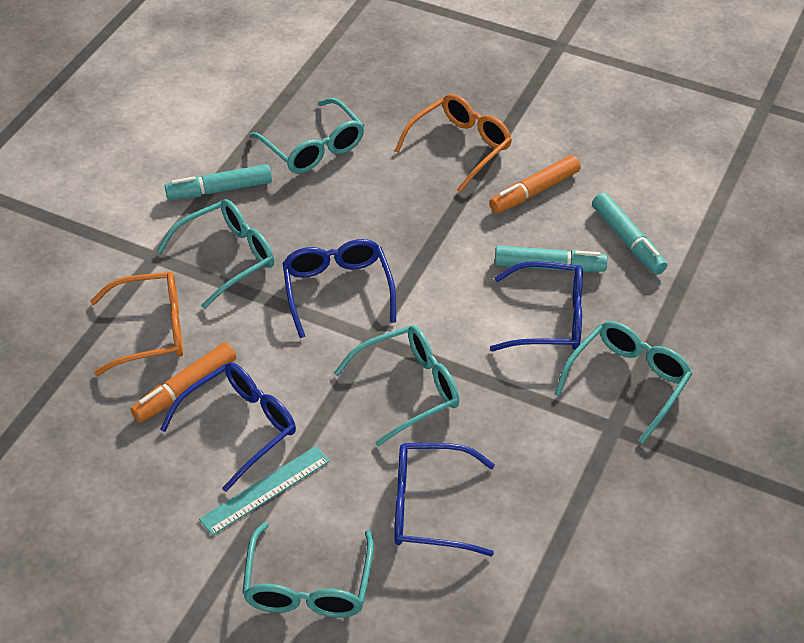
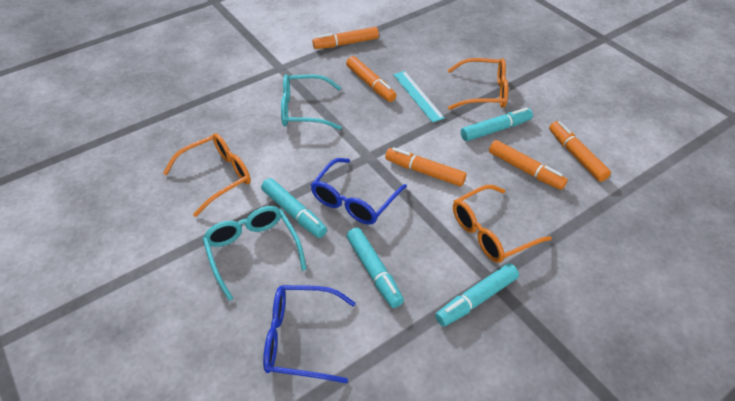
blue glasses: [160,362,296,492] [283,239,396,338] [394,443,495,556] [490,261,583,351] = 4 -> [263,285,356,383] [311,158,407,225] = 2
orange glasses: [90,272,183,375] [395,94,512,192] = 2 -> [163,133,251,217] [448,58,508,110] [453,185,552,263] = 3
orange marker: [130,342,236,422] [489,155,581,213] = 2 -> [312,27,379,49] [346,56,397,102] [385,147,466,187] [489,140,568,190] [549,121,611,182] = 5
turquoise glasses: [156,199,274,309] [242,522,374,618] [250,98,364,174] [334,325,460,446] [554,321,692,444] = 5 -> [203,206,307,301] [281,74,341,130] = 2
turquoise marker: [165,164,272,200] [495,246,607,272] [592,193,667,275] = 3 -> [261,178,327,238] [347,228,404,308] [435,263,519,326] [461,107,533,141] = 4

